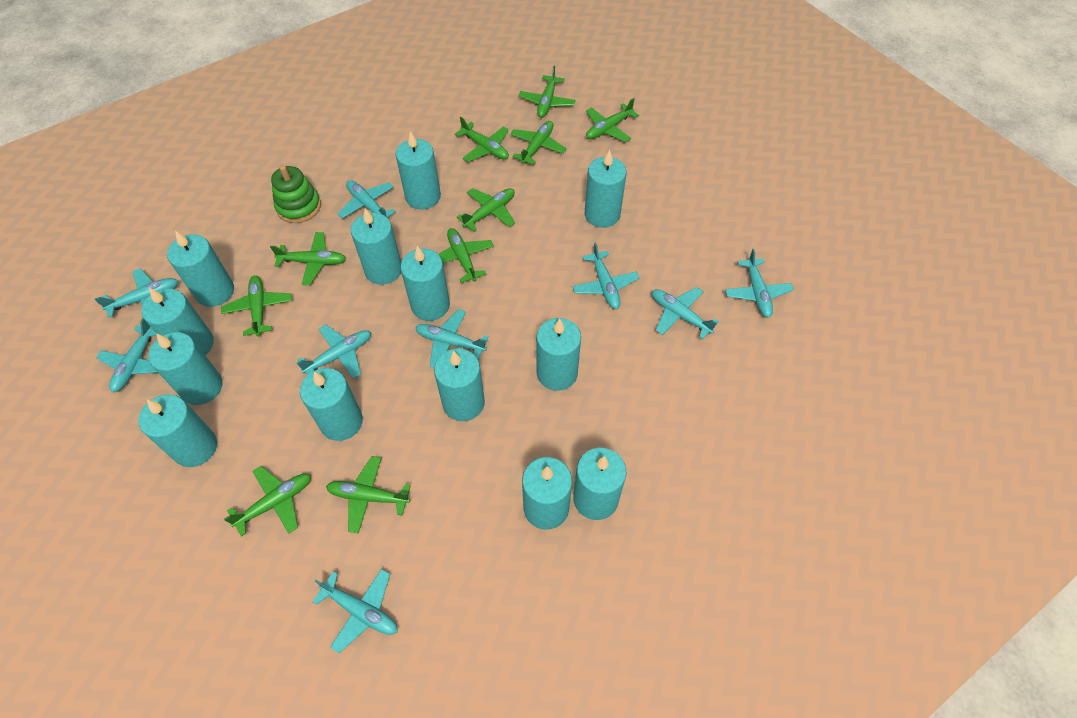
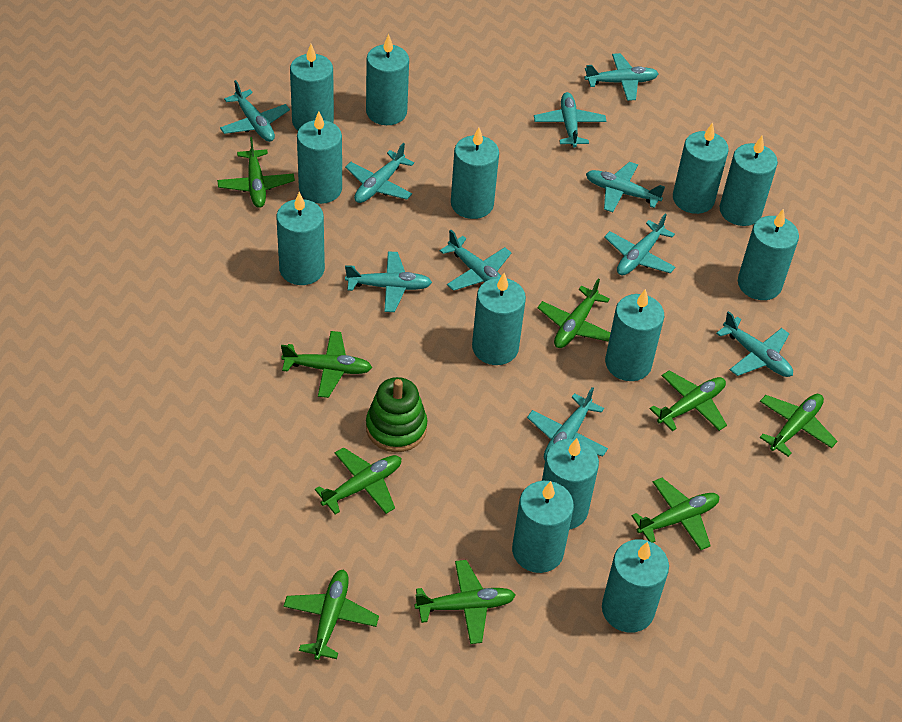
green plane: [221,275,292,337] [224,466,311,537] [270,232,346,285] [326,456,411,534] [438,228,494,283] [455,117,509,162] [457,188,515,232] [510,121,566,165] [519,66,576,118] [586,98,639,142] = 10 -> [217,137,295,208] [281,331,372,398] [283,570,379,660] [315,447,401,515] [414,560,515,644] [538,279,610,348] [631,478,719,550] [650,370,727,431] [760,394,837,457] = 9
turquoise plane: [95,268,178,318] [96,318,158,392] [297,325,371,379] [313,569,397,653] [338,180,396,219] [415,309,489,367] [572,243,639,309] [652,287,719,340] [725,249,794,318] = 9 -> [220,80,290,142] [345,143,414,203] [345,251,432,312] [440,229,512,291] [527,387,608,460] [534,92,606,148] [584,53,659,101] [586,162,665,212] [604,214,676,275] [716,311,793,377] = 10

